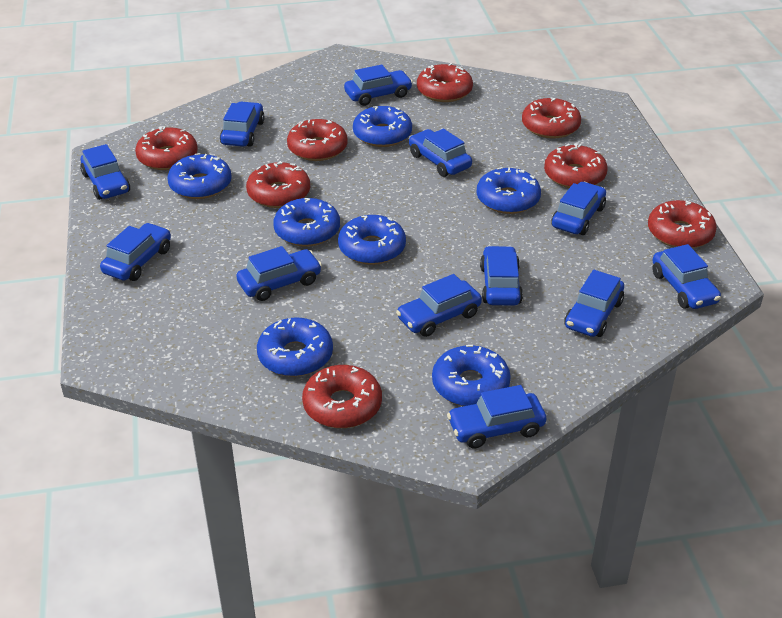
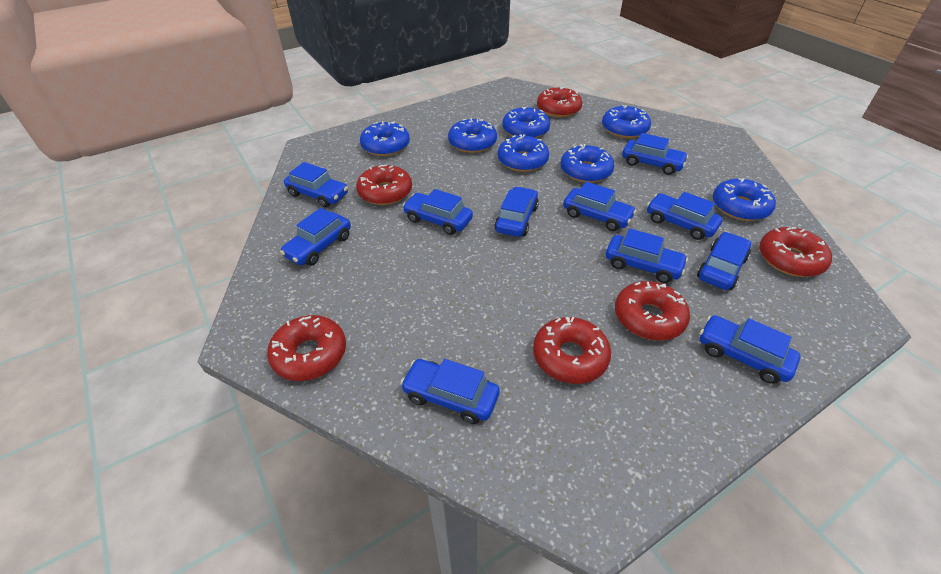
blue car: [80,144,130,200] [100,223,171,281] [220,101,265,147] [236,246,322,301] [344,65,413,106] [396,274,482,337] [409,129,472,177] [447,385,546,449] [480,246,523,305] [551,182,606,235] [564,270,624,337] [652,244,721,309] = 12 -> [280,208,351,266] [284,162,348,208] [400,359,500,424] [402,189,473,235] [494,186,539,237] [563,182,636,231] [606,228,688,283] [622,133,688,175] [647,192,723,240] [697,232,751,290] [699,315,800,384] = 11
red donut: [135,126,198,170] [246,161,310,208] [287,119,348,161] [302,365,382,428] [417,63,473,102] [522,98,581,139] [544,144,608,188] [648,200,717,249] = 8 -> [267,315,346,381] [356,164,412,205] [533,317,611,384] [537,87,582,117] [615,281,690,341] [759,227,832,277] = 6

